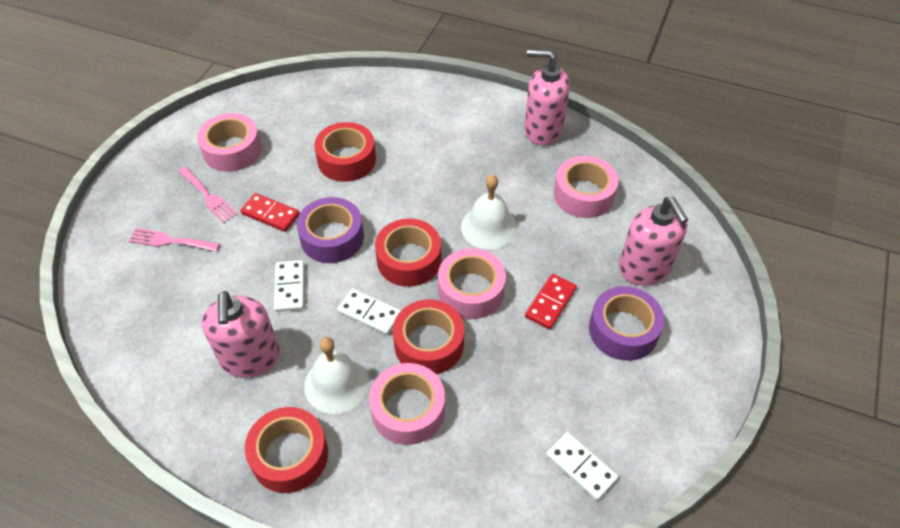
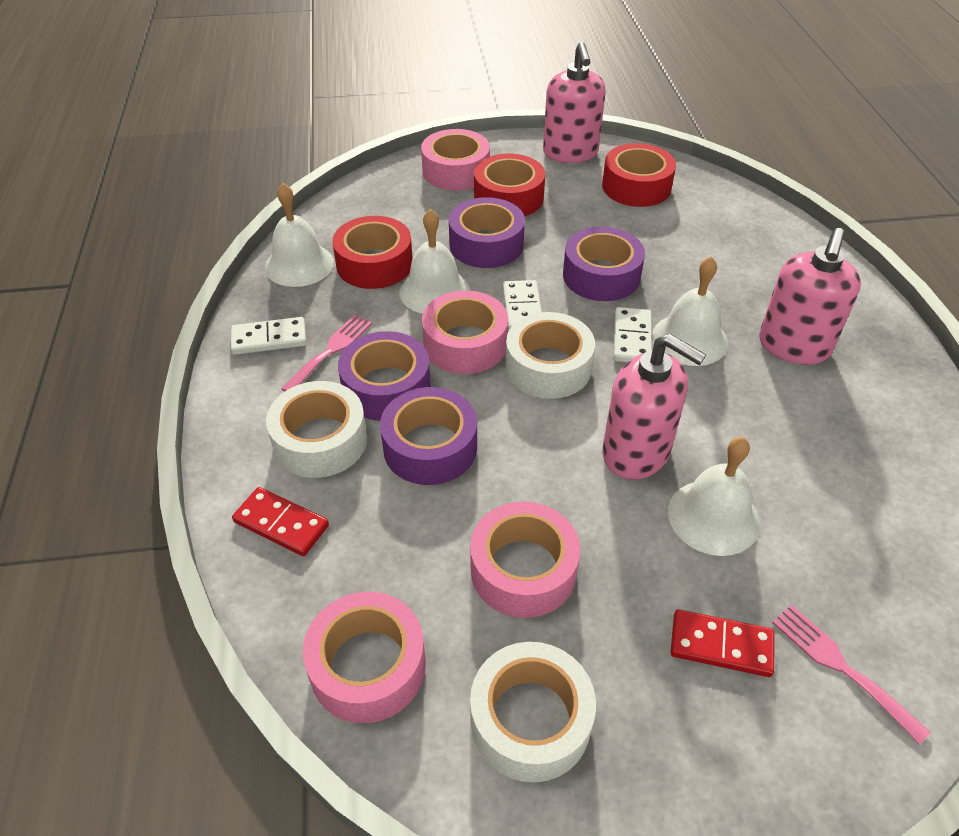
purple tape: [297,197,364,263] [589,286,665,361] = 2 -> [338,331,431,421] [380,387,477,485] [449,197,525,268] [563,227,645,301] = 4
red tape: [245,407,328,493] [314,122,376,182] [375,219,441,287] [393,300,464,374] = 4 -> [332,216,413,289] [474,154,545,216] [602,143,676,207] = 3
white bell: [304,337,369,414] [461,174,517,250] = 2 -> [265,183,334,287] [399,209,470,314] [652,257,728,366] [668,437,760,556] = 4
white tape: none = 0 -> [266,381,367,478] [470,642,596,783] [505,312,595,399] = 3

